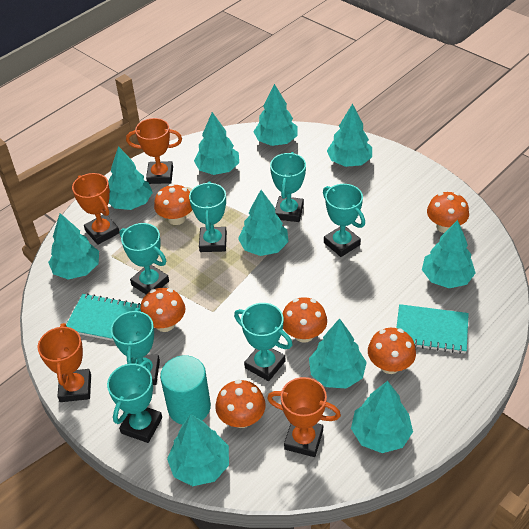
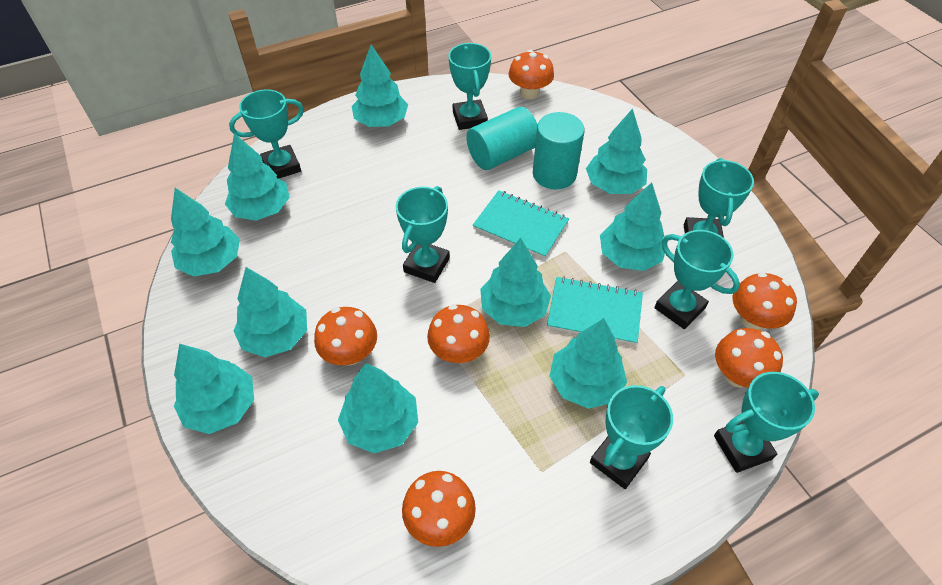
orange trophy: [38,323,91,402] [72,173,120,245] [126,118,182,184] [267,377,341,457] = 4 -> none = 0
turquoise cylinder: [160,355,211,425] = 1 -> [466,107,538,170] [533,112,585,189] = 2

